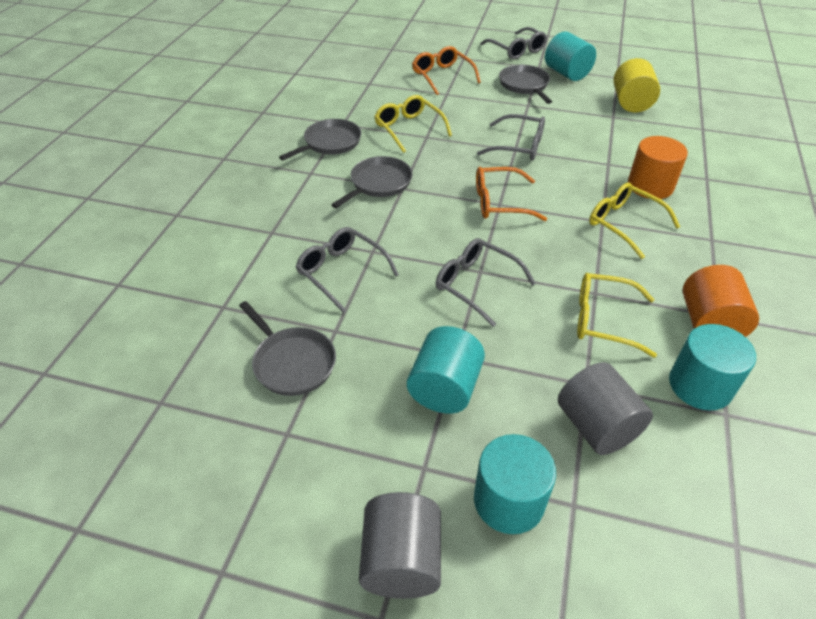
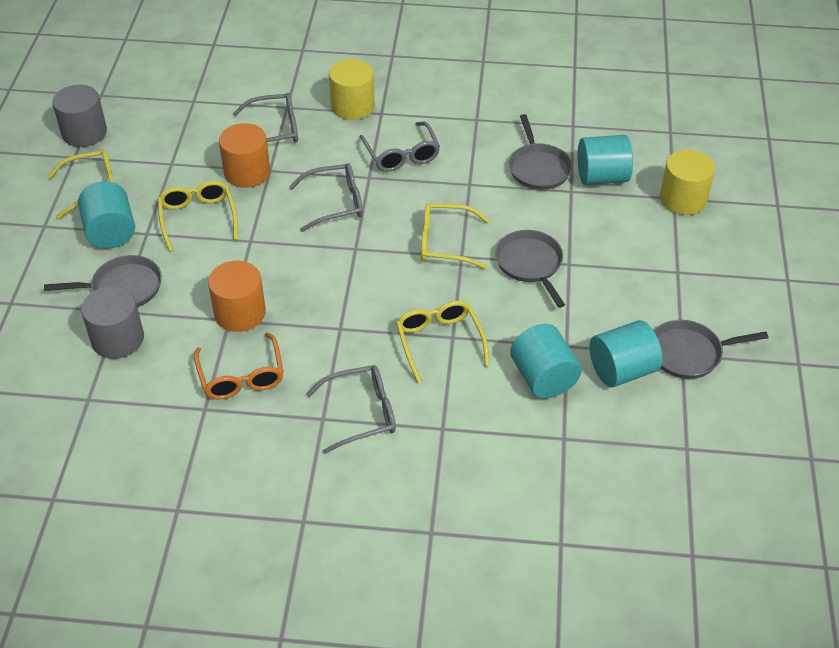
orange glasses: [412,46,481,95] [476,167,547,221] = 2 -> [194,332,284,400] = 1
yellow cylinder: [614,58,660,112] = 1 -> [329,59,375,120] [660,149,715,215] = 2
yellow glasses: [374,95,452,153] [577,273,657,358] [589,183,680,259] = 3 -> [48,149,115,219] [158,181,238,252] [396,300,489,383] [421,203,490,269] = 4

